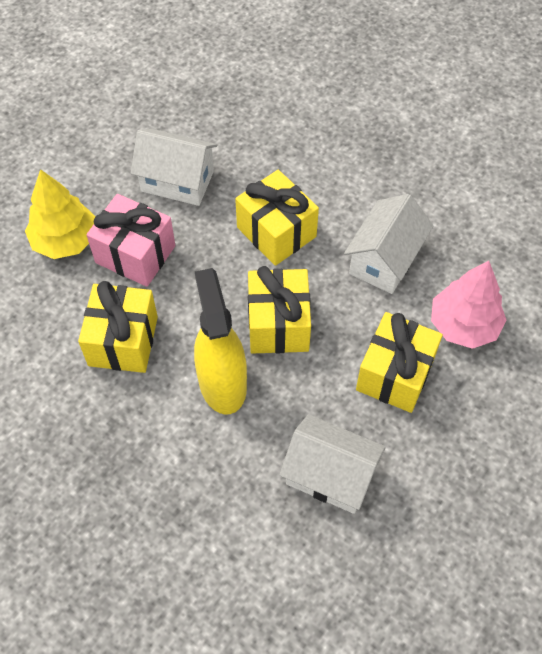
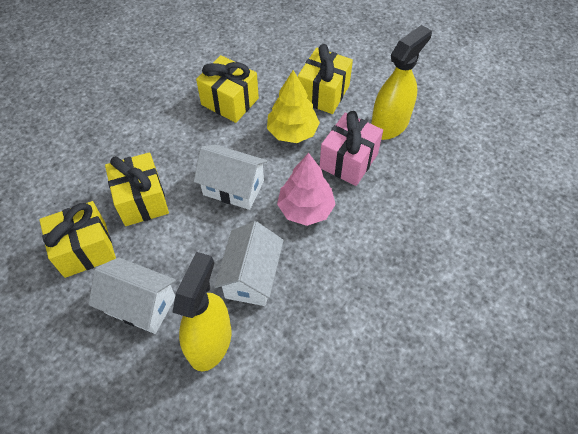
yellow spray bottle: [194,268,247,415] = 1 -> [172,252,231,372] [371,25,432,140] = 2

